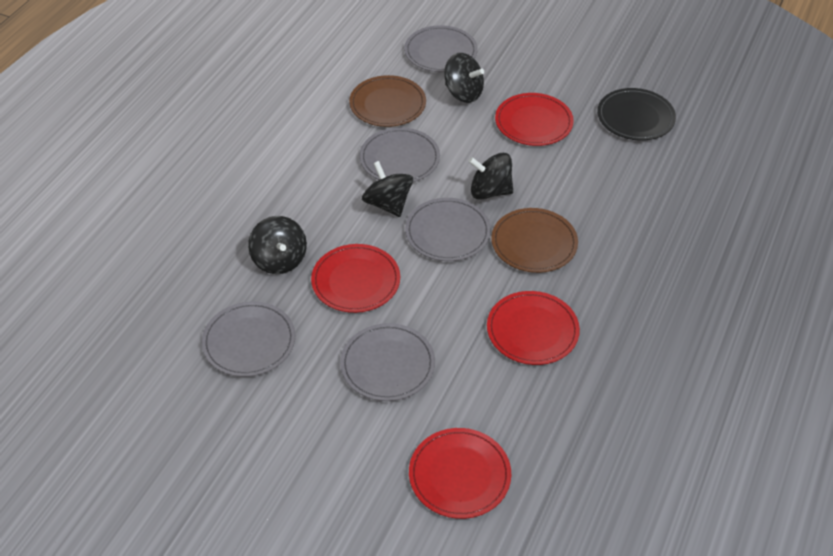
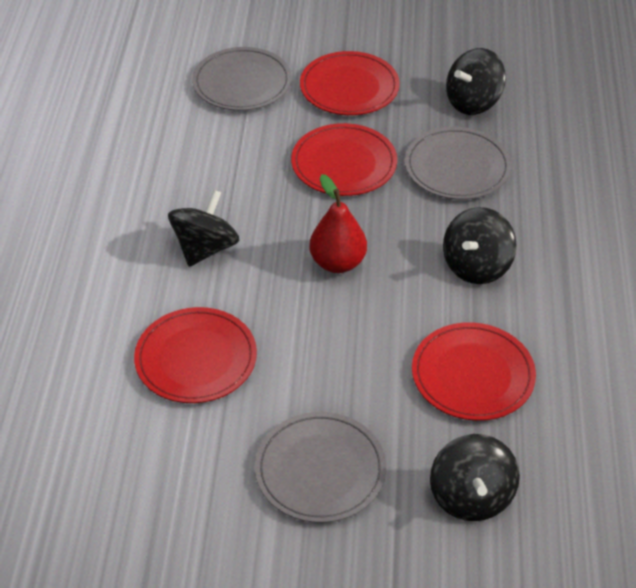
black plate: [597,88,676,141] = 1 -> none = 0
brown plate: [349,75,426,127] [491,208,578,273] = 2 -> none = 0
grey plate: [202,301,295,377] [340,323,435,401] [359,127,440,182] [404,25,478,72] [405,198,491,261] = 5 -> [192,47,292,111] [255,412,386,523] [405,127,511,200] = 3
red pear: none = 0 -> [309,174,367,273] = 1

